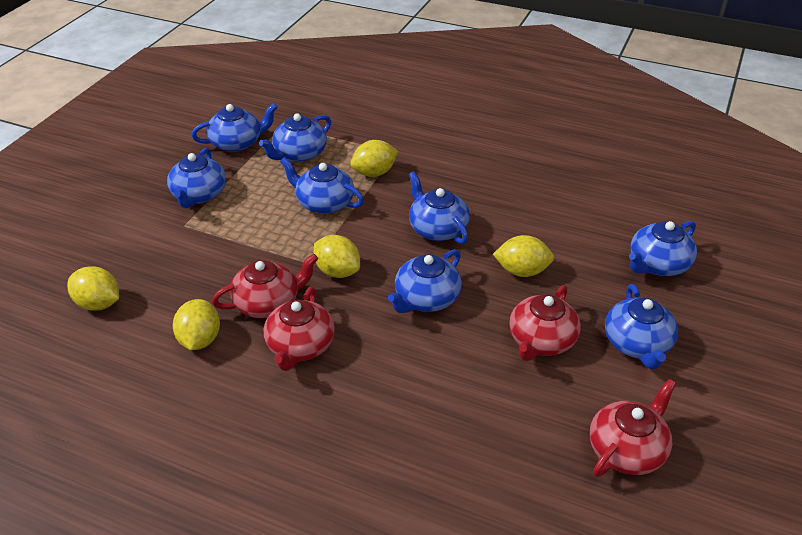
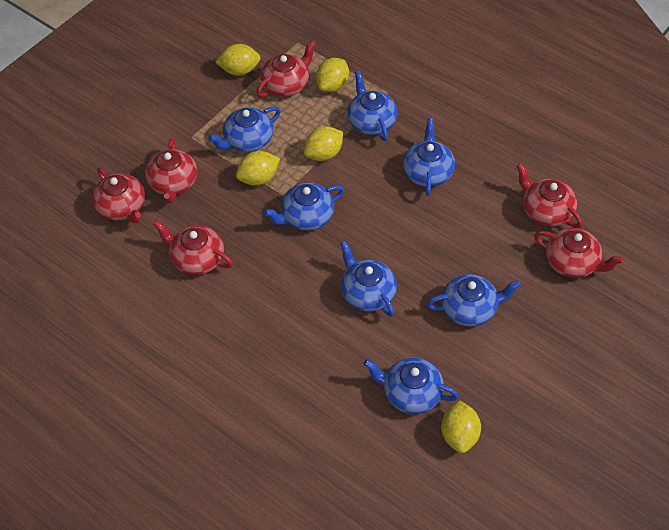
blue teapot: [167,148,226,208] [192,104,278,152] [259,113,331,162] [280,157,364,214] [388,249,462,313] [409,171,470,244] [605,284,678,369] [629,221,697,276] = 8 -> [208,106,281,152] [264,183,344,230] [340,241,397,317] [347,71,397,141] [364,357,459,414] [403,118,455,196] [427,274,521,327] = 7
red teapot: [212,254,318,318] [264,287,335,371] [509,285,581,361] [589,379,676,477] = 4 -> [92,167,145,223] [145,138,197,203] [153,220,233,275] [256,40,316,97] [516,163,583,228] [534,228,624,278] = 6

